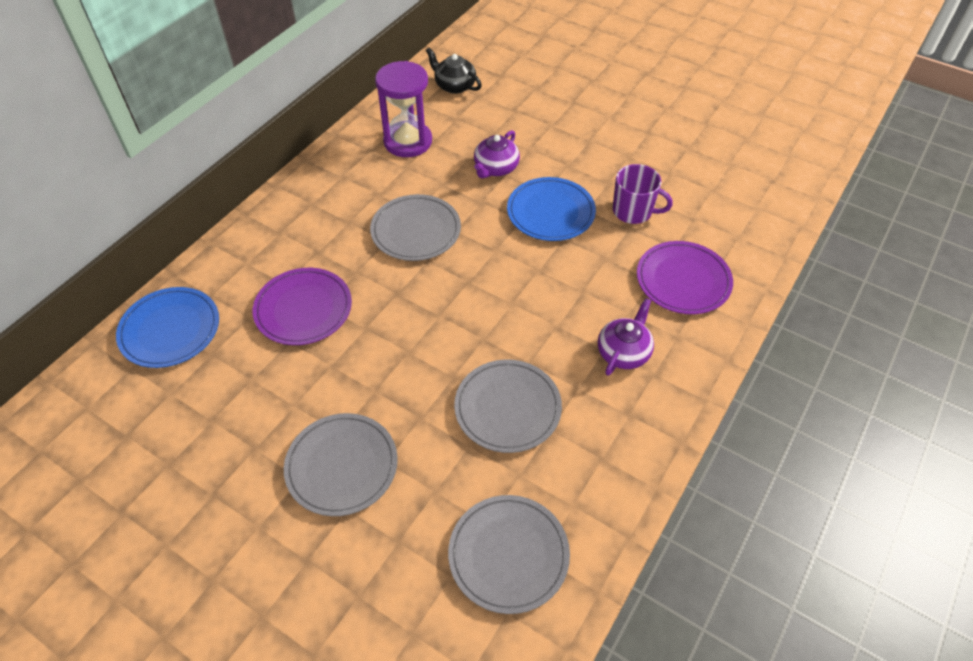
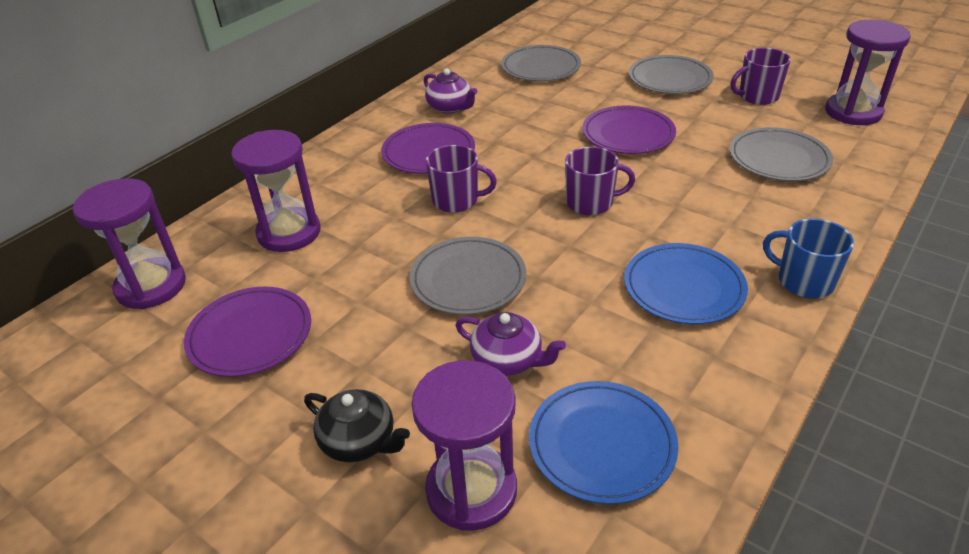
blue mug: none = 0 -> [763,218,854,298] = 1
purple hourglass: [375,61,432,157] = 1 -> [73,178,186,309] [231,130,321,252] [411,360,517,531] [825,20,911,125] = 4
purple mug: [613,164,673,224] = 1 -> [426,145,497,213] [565,147,635,215] [731,48,791,105] = 3
purple plate: [253,268,352,345] [637,241,733,314] = 2 -> [184,287,311,377] [381,123,475,174] [582,106,676,154] = 3

